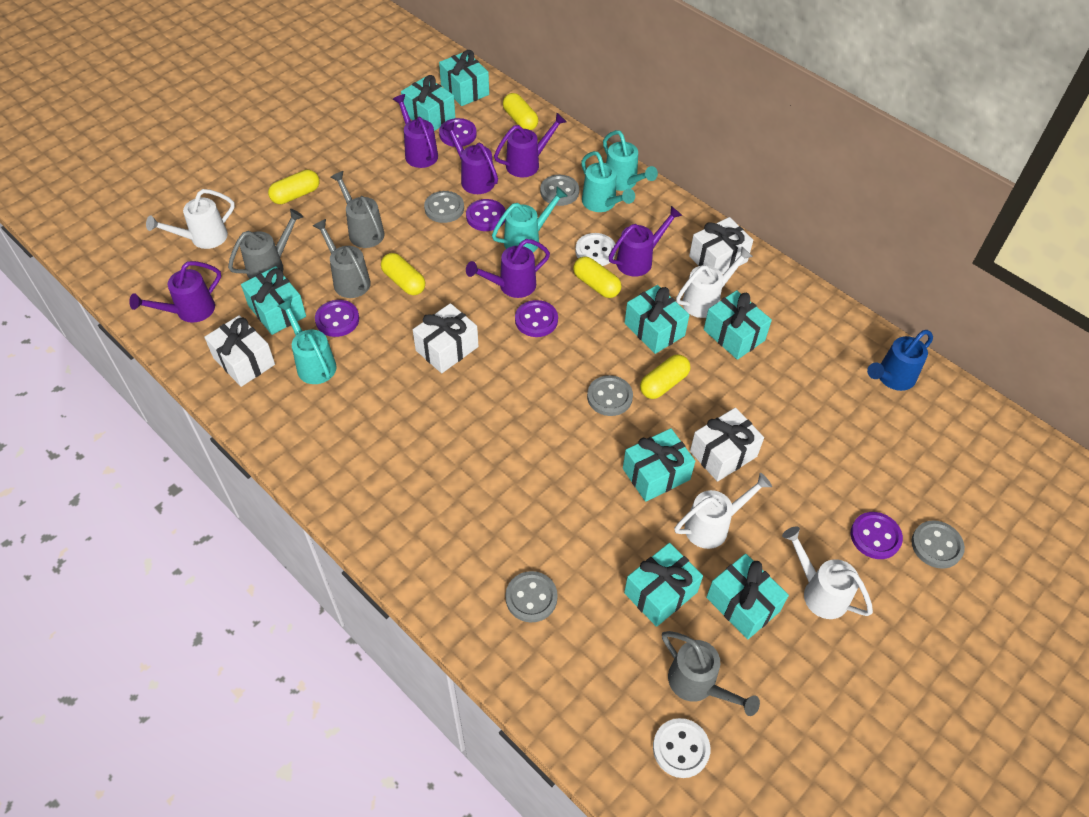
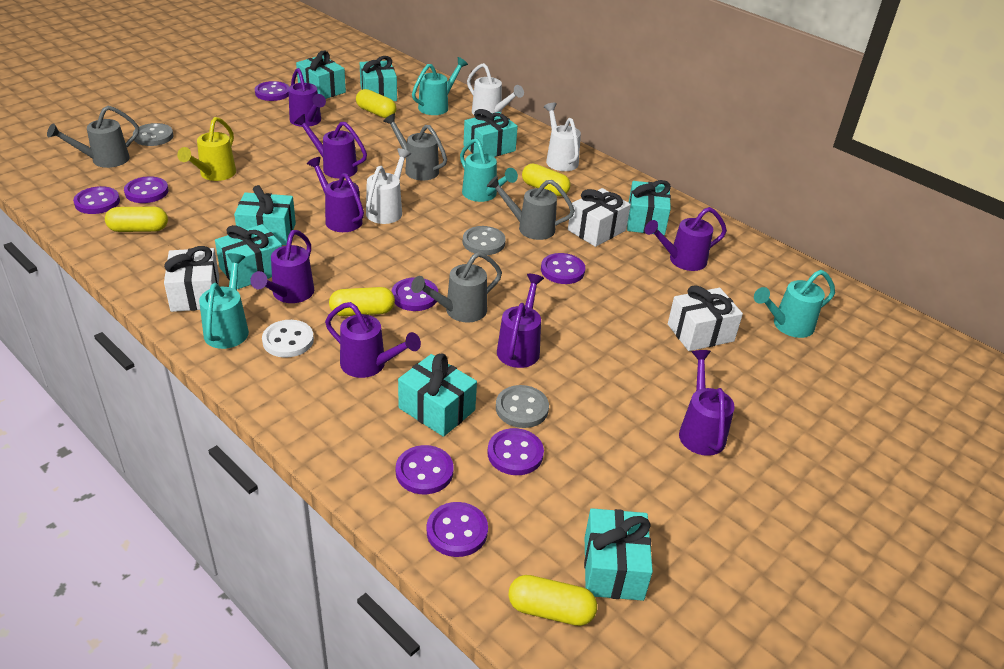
blue watering can: [867,330,933,391] = 1 -> none = 0
grey button: [424,191,464,223] [505,571,558,622] [540,175,579,206] [587,375,633,416] [911,520,965,569] = 5 -> [133,123,174,146] [463,226,506,255] [496,385,549,428] = 3
purple button: [315,300,359,337] [439,118,477,147] [466,199,506,231] [515,300,558,337] [851,512,903,559] = 5 -> [73,186,120,214] [124,176,169,203] [255,81,289,101] [392,277,438,311] [396,445,454,494] [427,502,488,557] [487,428,544,475] [541,253,586,284] = 8
purple watering can: [129,261,221,323] [393,94,438,168] [442,122,498,194] [466,239,550,298] [494,113,567,177] [609,206,683,277] = 6 -> [250,230,314,303] [288,68,326,127] [294,114,367,178] [307,157,364,232] [325,302,421,378] [497,274,544,368] [645,207,727,271] [679,350,735,456] = 8
white button: [575,233,616,266] [653,718,710,778] = 2 -> [262,320,314,358] = 1
white gift: [204,315,275,387] [413,303,479,373] [689,217,753,275] [690,408,764,482] = 4 -> [164,246,219,312] [568,188,631,247] [668,285,743,351] = 3
white watering can: [146,189,235,249] [674,473,772,549] [676,247,753,318] [782,526,873,619] = 4 -> [366,148,411,224] [467,63,524,115] [544,103,581,171] = 3
yellow watering can: none = 0 -> [177,117,236,181] = 1

